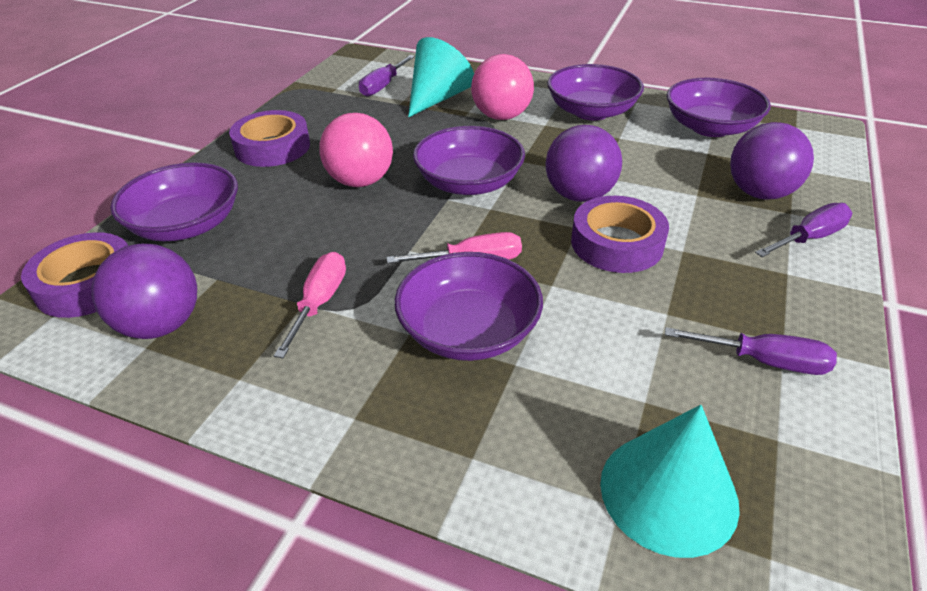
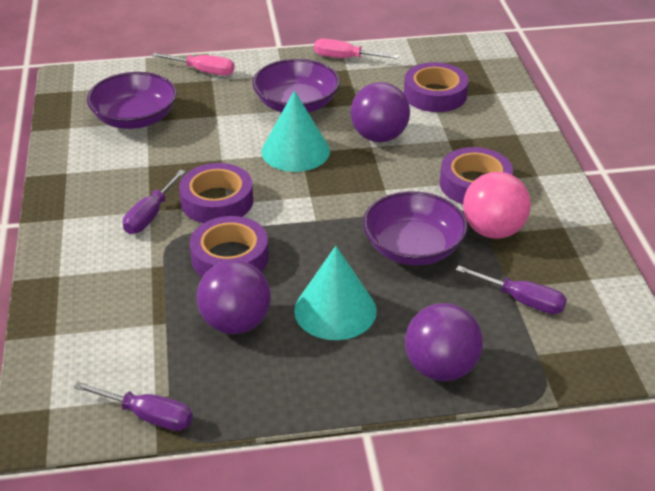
pink ball: [319,113,393,187] [471,54,534,120] = 2 -> [463,172,531,239] = 1
purple bowl: [110,162,238,241] [394,252,543,361] [413,126,525,195] [547,64,644,120] [667,78,771,137] = 5 -> [87,72,177,129] [252,59,340,113] [363,191,468,265] = 3
purple tape: [21,232,128,318] [229,110,310,167] [571,196,669,273] = 3 -> [179,163,253,223] [190,216,269,277] [404,62,469,112] [440,147,513,204] = 4

